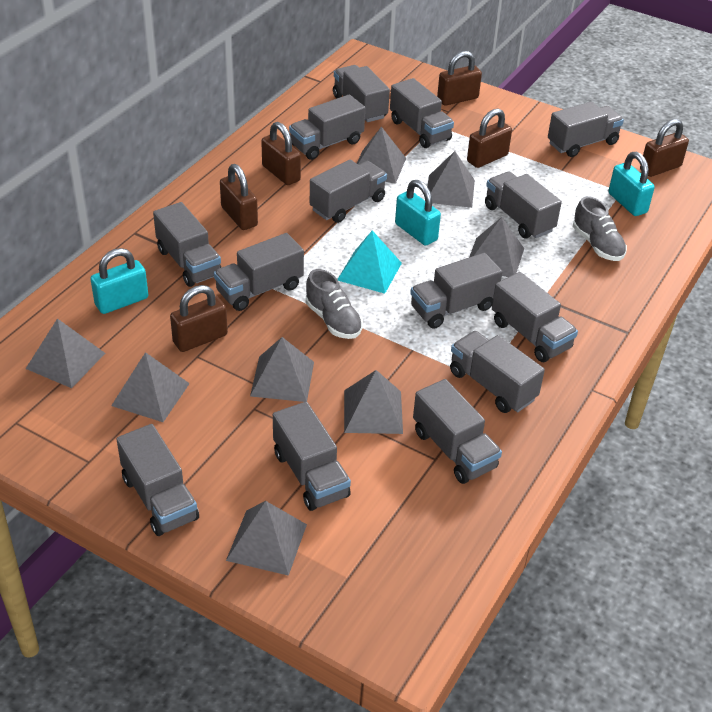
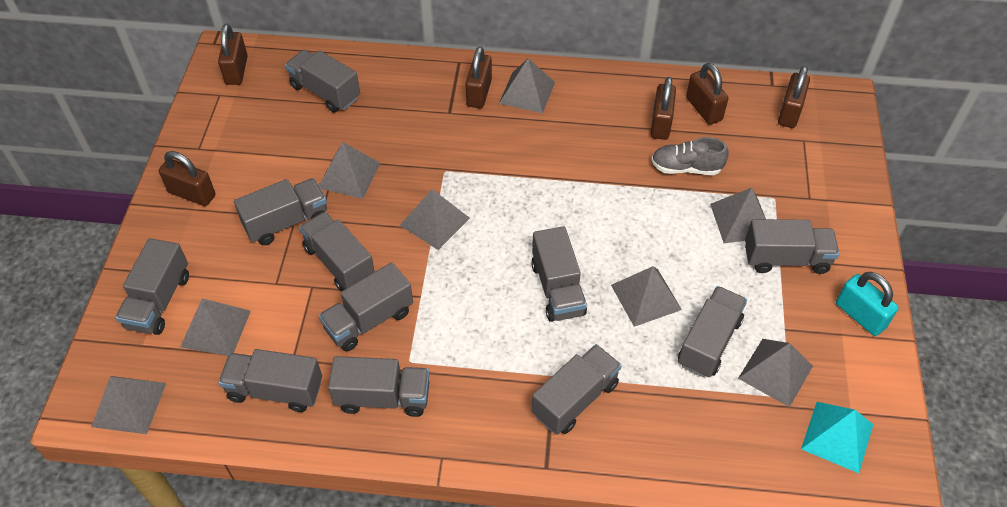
grey shoe: [305,269,363,339] [573,196,627,261] = 2 -> [651,137,729,175] = 1
grey truck: [116,424,199,536] [153,202,222,287] [214,233,304,311] [273,402,351,511] [289,95,365,160] [310,160,387,223] [333,65,390,122] [390,78,454,148] [410,253,502,329] [413,379,502,484] [450,331,545,413] [485,171,562,238] [492,272,578,362] [548,102,624,157] = 14 -> [115,238,189,335] [218,349,322,412] [234,178,327,245] [285,50,360,113] [299,212,375,292] [319,262,413,352] [328,356,430,417] [531,226,587,322] [532,344,622,435] [678,286,747,378] [745,219,839,274] = 11
turquoise padlock: [90,248,148,314] [395,180,441,245] [608,152,655,216] = 3 -> [836,272,899,336] = 1

